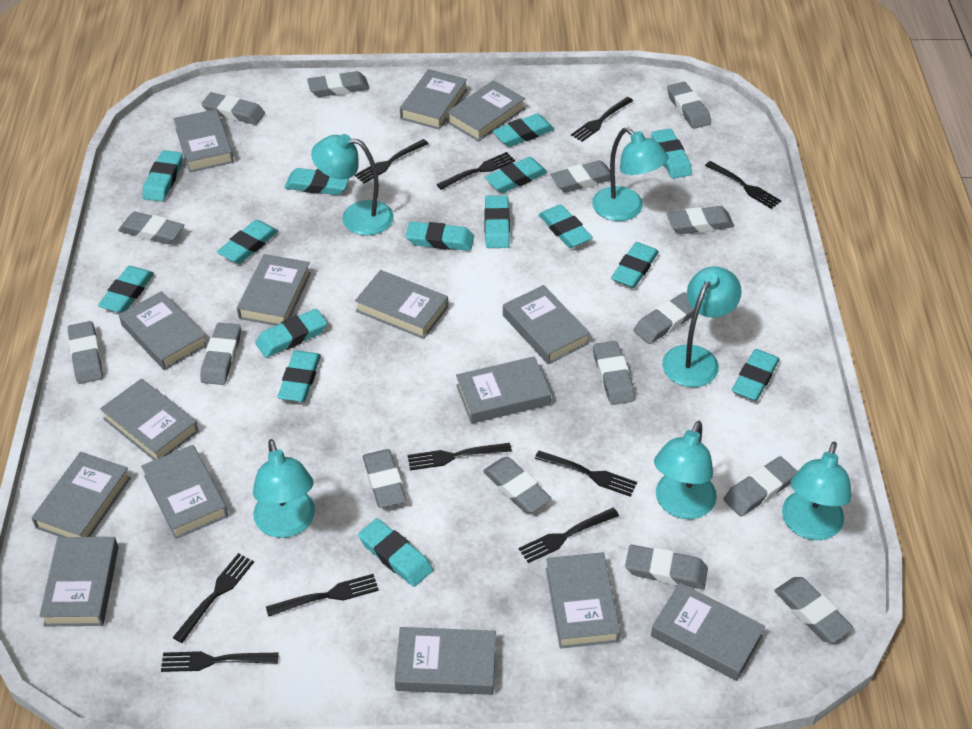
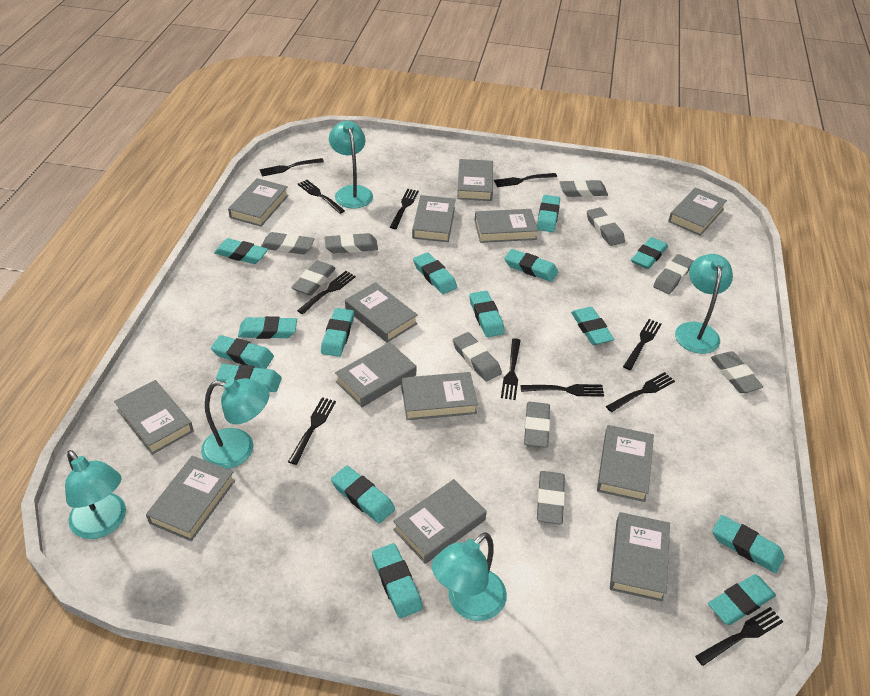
black fork: [161,651,279,672] [173,553,254,643] [266,574,379,617] [354,139,429,183] [408,443,512,471] [436,152,515,190] [519,508,619,563] [535,451,637,497] [571,97,633,142] [705,161,781,209] = 10 -> [259,158,324,176] [288,397,336,465] [297,271,356,314] [298,180,345,214] [390,189,419,229] [494,173,557,187] [501,339,521,400] [521,384,604,397] [606,372,675,412] [623,319,662,370] [695,607,783,666] = 11
grey book: [32,452,131,537] [39,537,119,626] [100,379,199,460] [119,291,207,370] [141,445,228,539] [173,109,234,172] [237,254,311,326] [355,270,448,339] [395,627,496,695] [400,69,467,130] [447,80,525,141] [456,356,551,424] [503,285,590,364] [546,552,621,649] [651,583,765,681] = 15 -> [114,380,194,455] [146,456,235,541] [228,178,289,227] [335,342,416,408] [345,282,418,343] [393,479,487,564] [401,372,478,420] [412,195,456,242] [457,159,493,201] [474,209,538,243] [597,425,654,502] [610,512,670,602] [668,187,727,236] = 13
grey eraser: [68,321,103,384] [118,212,185,244] [200,323,241,385] [201,92,265,125] [307,71,369,97] [363,449,407,508] [483,457,552,513] [550,160,611,192] [593,341,635,405] [625,545,708,589] [633,292,694,344] [667,82,711,129] [667,206,734,234] [723,456,798,517] [774,577,854,643] = 15 -> [261,232,315,254] [291,260,336,296] [324,233,378,253] [453,332,502,382] [524,402,550,448] [537,471,565,524] [560,180,608,197] [587,207,625,246] [653,254,693,294] [711,351,763,393] = 10
turquoise lamp: [253,439,315,538] [311,134,394,235] [592,127,669,221] [654,421,717,519] [662,266,742,387] [782,442,852,540] = 6 -> [65,450,126,539] [201,378,270,469] [329,121,373,209] [432,532,507,621] [675,254,733,354] = 5

